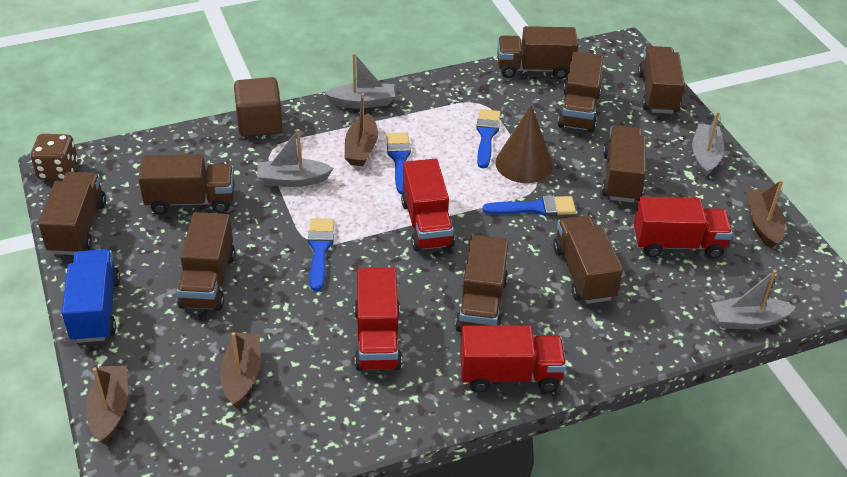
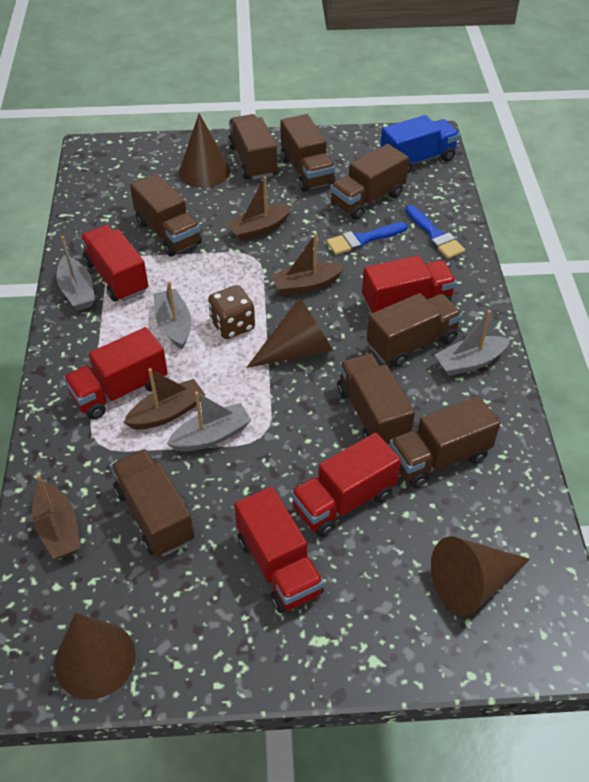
blue brush: [308,218,334,291] [386,132,411,194] [476,109,501,168] [483,195,576,216] = 4 -> [326,222,408,255] [405,205,465,259] = 2
brown cone: [495,105,553,183] = 1 -> [54,612,136,699] [179,113,230,188] [246,297,333,368] [431,536,530,616] = 4
brown cube: [234,77,282,137] = 1 -> none = 0
brown truck: [38,172,106,255] [138,154,234,214] [177,212,235,311] [455,235,509,332] [497,26,578,79] [553,215,623,304] [558,52,603,132] [602,125,646,202] [638,46,685,114] = 9 -> [111,449,194,557] [130,173,202,257] [228,114,278,180] [280,114,335,192] [330,144,409,220] [337,354,415,445] [367,293,462,367] [389,396,500,488] = 8
red truck: [354,268,402,371] [401,158,455,251] [460,325,566,392] [634,197,733,259] = 4 -> [63,327,168,420] [80,225,148,301] [234,487,324,613] [291,433,401,537] [362,255,457,313] = 5

